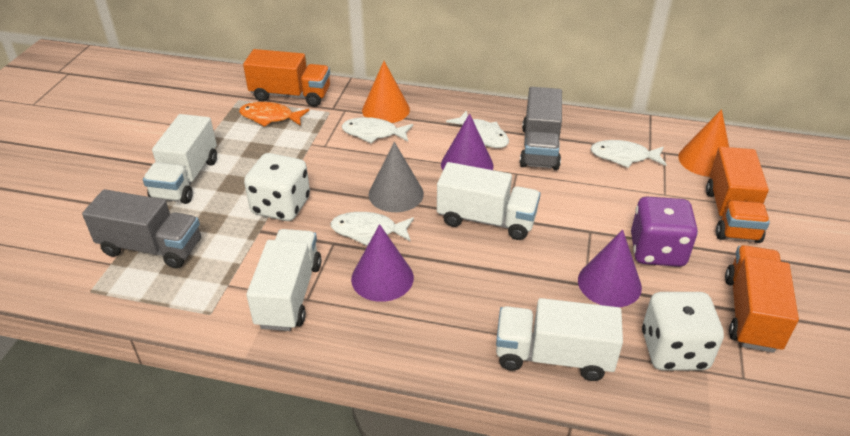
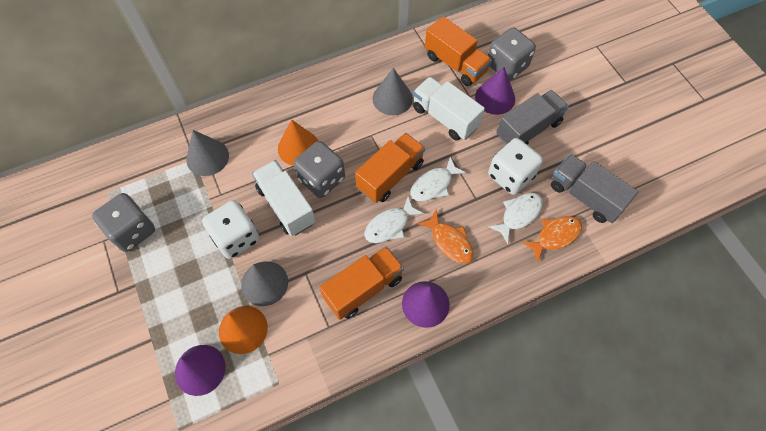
grey cone: [369,142,424,212] = 1 -> [186,130,229,176] [241,261,288,306] [373,68,413,115] = 3
grey dice: none = 0 -> [92,193,155,252] [293,141,345,198] [488,27,536,81] = 3
orange fish: [239,102,310,127] = 1 -> [417,210,473,264] [522,216,582,263] = 2
purple dice: [631,197,698,267] = 1 -> none = 0
white fish: [330,212,414,246] [342,117,413,143] [446,111,509,148] [590,140,667,168] = 4 -> [364,197,424,243] [410,157,467,201] [488,193,543,244] = 3
white truck: [143,114,217,204] [246,229,322,331] [437,162,540,240] [496,298,623,381] = 4 -> [252,160,316,236] [413,77,485,141] = 2

